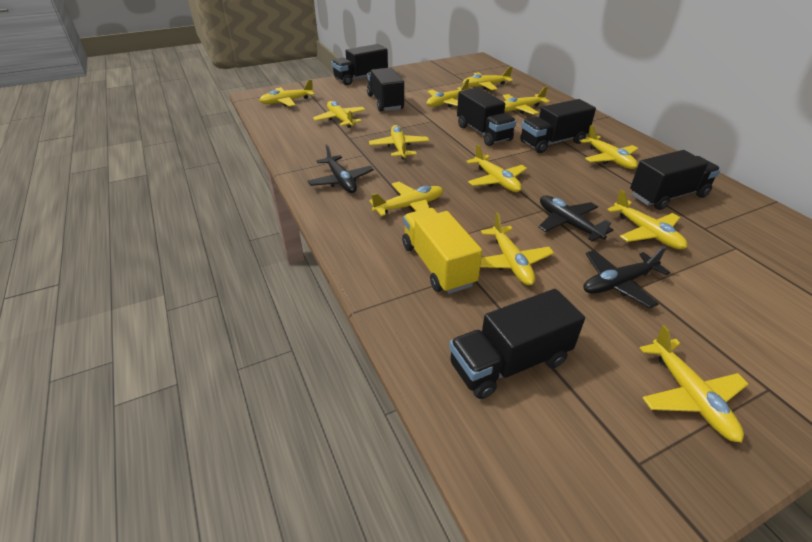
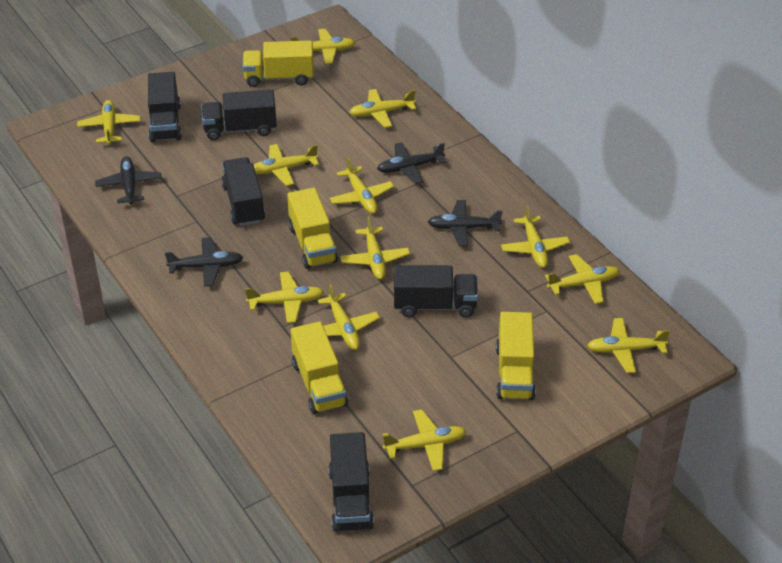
black plane: [308,144,374,193] [538,196,613,241] [583,247,670,308] = 3 -> [95,156,162,205] [165,237,243,286] [377,142,446,184] [428,200,503,246] = 4
black truck: [332,44,388,85] [367,68,404,112] [449,289,585,399] [457,88,516,146] [520,99,596,153] [630,150,721,210] = 6 -> [148,72,182,142] [201,89,277,140] [221,157,265,226] [328,432,374,532] [394,265,478,318] = 5
yellow truck: [402,208,482,294] = 1 -> [243,40,314,87] [287,188,338,269] [291,321,348,414] [496,312,536,400] = 4

